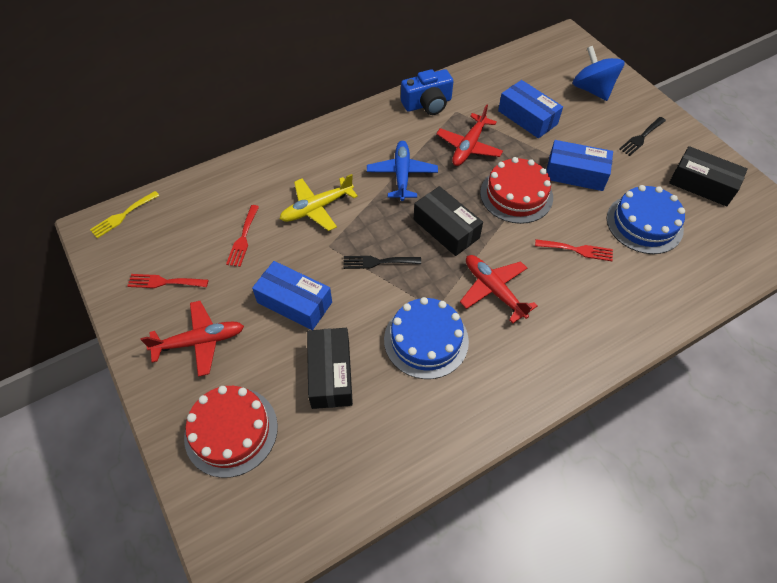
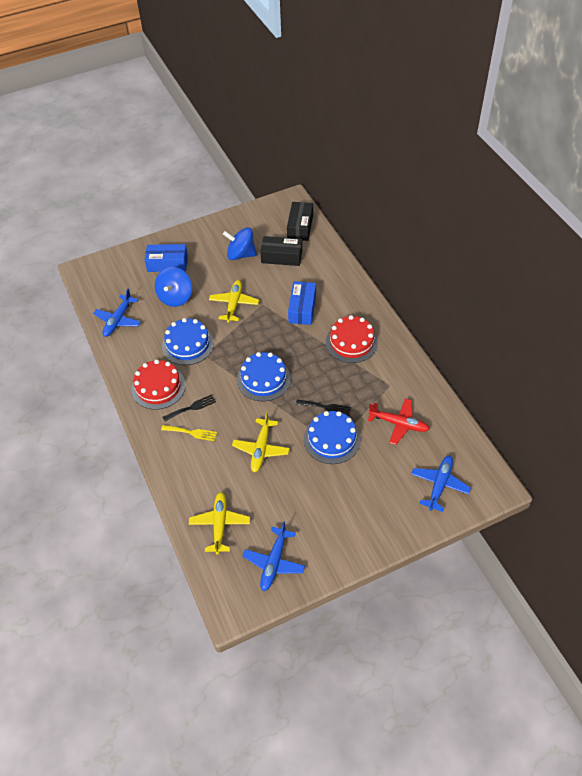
black box: [307,328,353,409] [414,186,483,256] [669,146,748,206] = 3 -> [260,236,302,266] [287,202,313,241] = 2
blue box: [252,261,332,330] [498,80,563,138] [547,140,613,191] = 3 -> [145,244,188,272] [288,281,316,325] = 2
blue cake: [384,297,469,379] [607,185,685,254] = 2 -> [162,318,214,365] [237,352,291,401] [304,411,361,464] = 3
blue camera: [401,69,453,115] = 1 -> none = 0
blue plane: [367,141,438,201] = 1 -> [93,288,141,337] [242,521,305,591] [411,456,471,512] = 3
blue spinning top: [572,46,625,101] = 1 -> [155,267,192,307] [223,227,257,260] = 2
red fork: [127,274,208,288] [226,205,259,267] [535,239,613,261] = 3 -> none = 0
red plane: [141,301,244,377] [436,104,503,166] [460,255,538,323] = 3 -> [368,398,430,445] = 1
yellow plane: [280,174,358,231] = 1 -> [189,492,250,555] [209,280,259,323] [232,411,290,472] = 3

